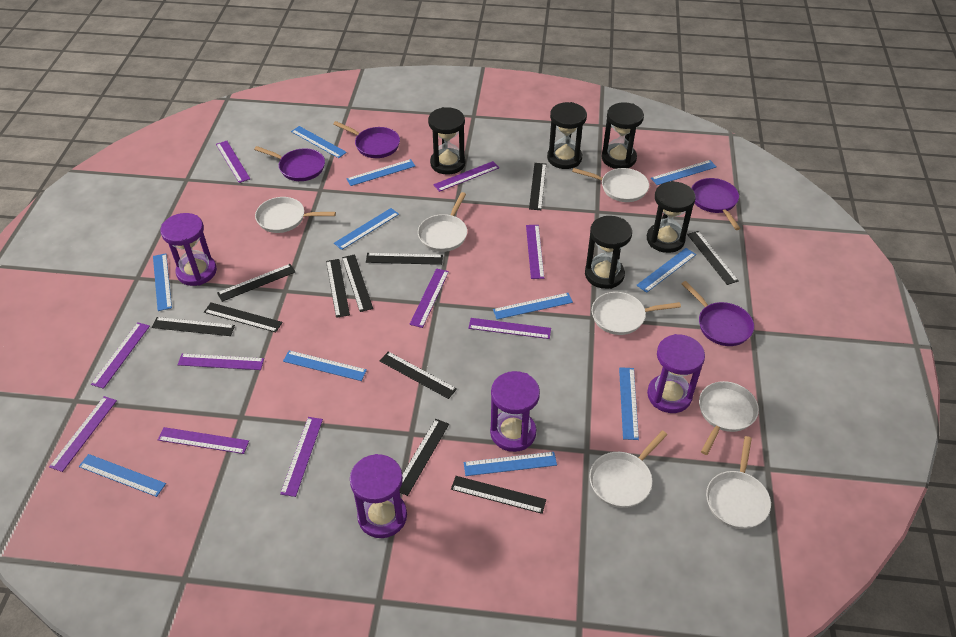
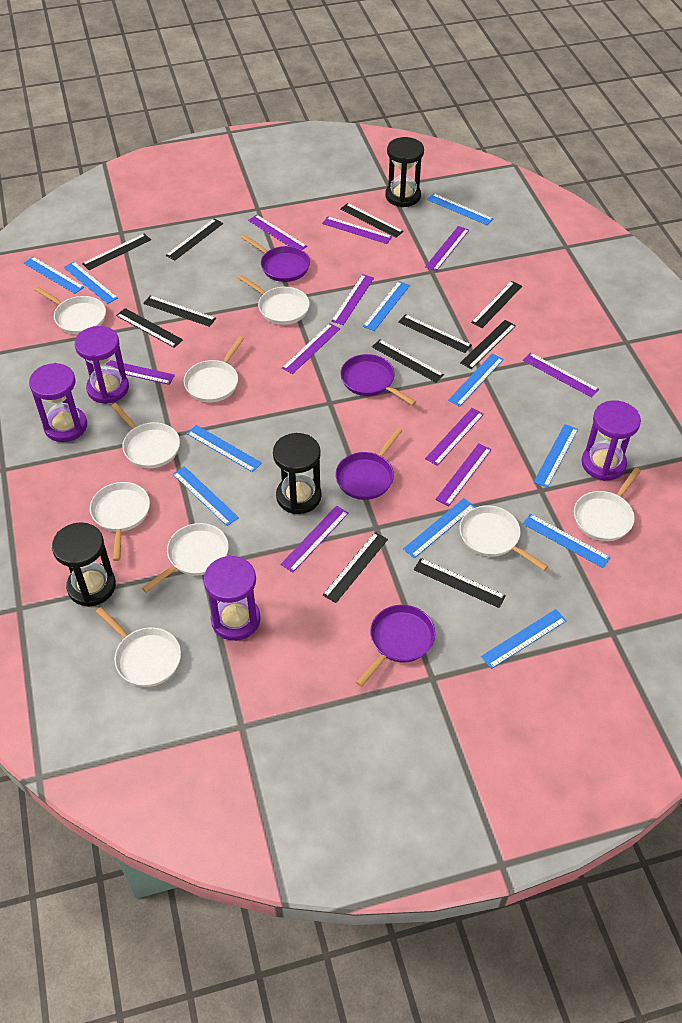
black hourglass: [428,107,466,175] [547,102,587,169] [585,216,632,289] [602,102,644,169] [647,181,696,253] = 5 -> [52,522,116,607] [273,433,322,514] [385,137,424,207] = 3
white pan: [255,197,336,233] [418,192,467,252] [572,168,649,202] [589,430,668,508] [592,292,681,335] [699,381,759,455] [706,436,771,529] = 7 -> [34,286,106,334] [90,482,150,561] [96,607,181,687] [111,403,180,468] [142,523,229,593] [184,336,244,402] [238,275,310,325] [459,505,548,571] [574,468,641,541] = 9

